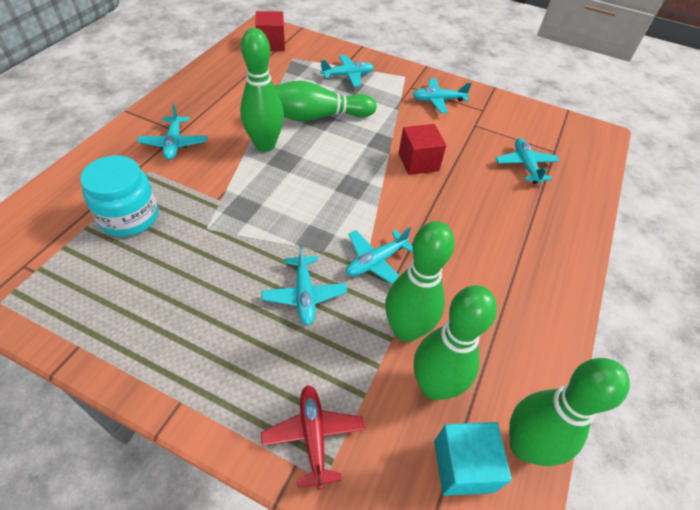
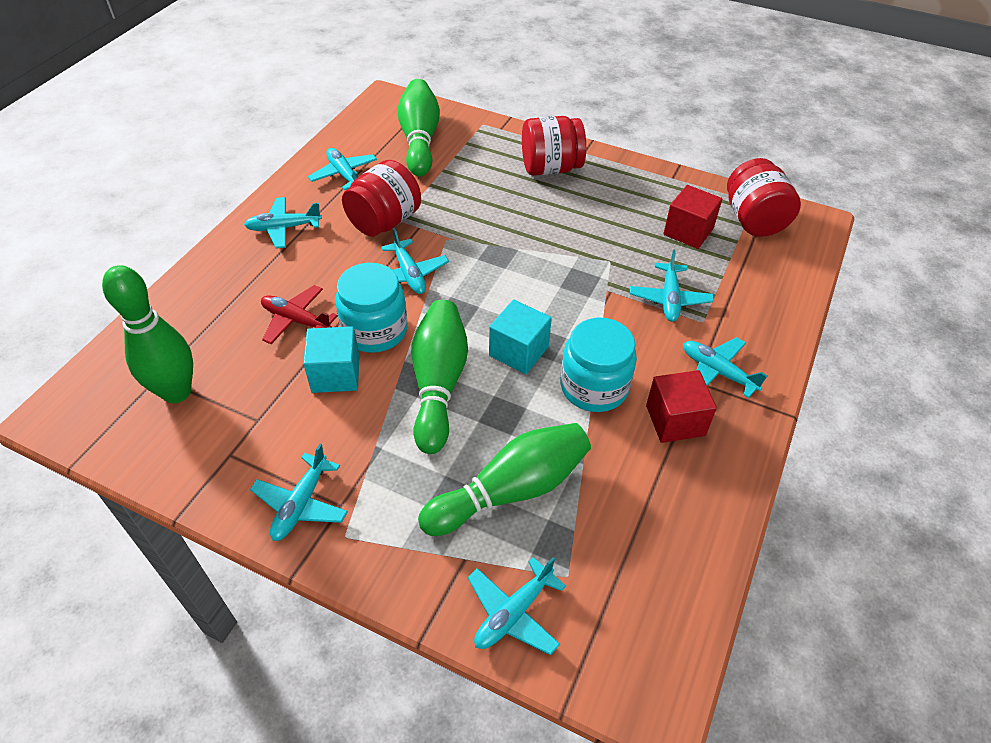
green bowling pin: [240,28,284,152] [274,80,377,121] [385,221,455,342] [414,285,497,400] [509,358,630,466] = 5 -> [102,265,193,403] [397,79,440,176] [411,300,468,454] [418,423,591,536] = 4
red jar: none = 0 -> [342,160,421,236] [522,116,586,176] [727,158,801,237] = 3
turquoise cube: [434,422,512,496] = 1 -> [303,326,360,393] [489,300,552,374] = 2
turquoise jar: [80,155,158,237] = 1 -> [335,263,408,353] [560,318,637,412] = 2
turquoise plane: [137,104,207,160] [262,244,347,325] [320,55,374,87] [346,227,413,284] [412,79,472,113] [496,138,560,184] = 6 -> [244,197,322,249] [250,444,348,541] [308,148,377,190] [381,228,449,294] [468,557,566,655] [630,249,714,322] [683,337,767,398] = 7

